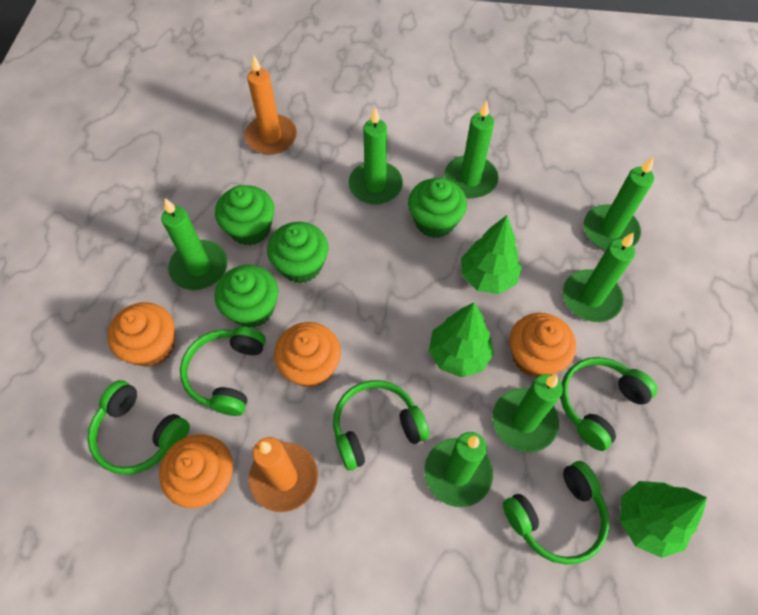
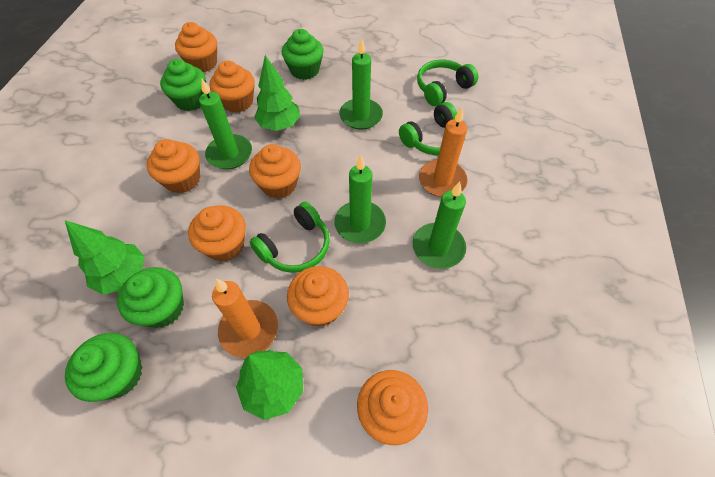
green candle: [161,198,227,290] [348,108,403,205] [424,432,493,507] [444,101,499,198] [493,374,563,452] [563,232,635,322] [584,157,654,250] = 7 -> [199,79,252,169] [334,155,386,243] [340,39,383,130] [413,182,466,269] = 4
green headphones: [87,380,190,475] [180,327,266,416] [333,380,429,471] [503,461,609,565] [560,357,657,451] = 5 -> [250,202,330,273] [399,102,465,155] [417,60,478,106] = 3
orange cupcake: [107,302,175,367] [159,435,233,508] [274,322,341,388] [509,313,576,378] = 4 -> [146,139,200,193] [175,22,217,72] [188,205,246,262] [210,60,255,113] [249,144,301,198] [287,266,349,327] [357,370,428,445] = 7

